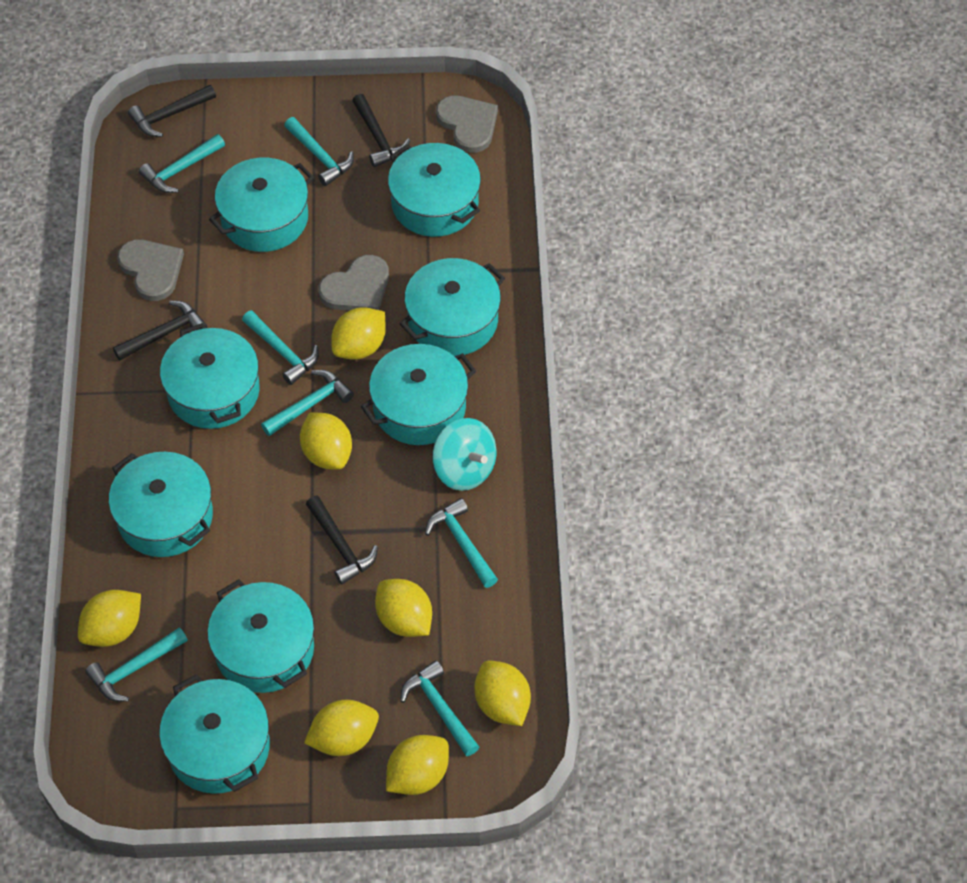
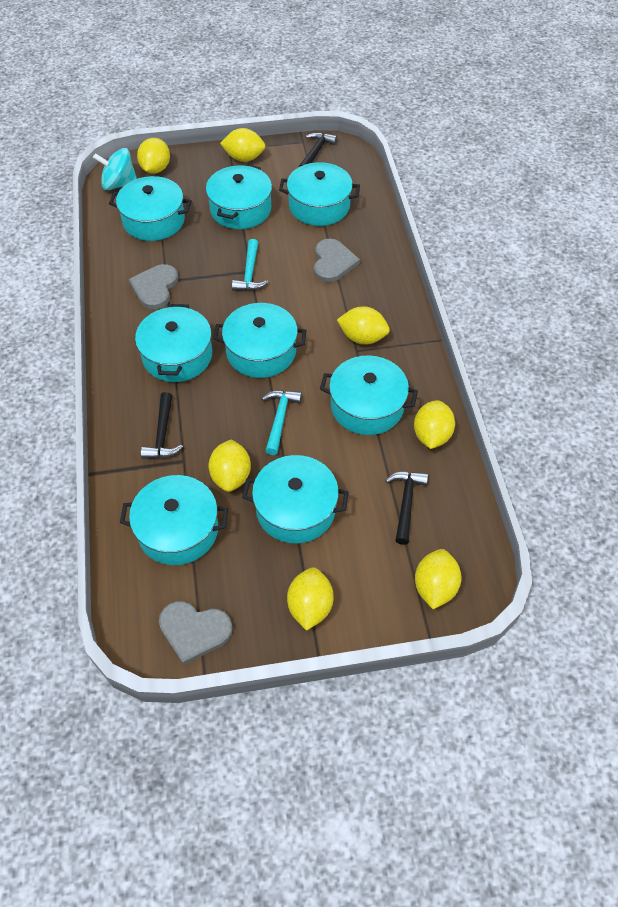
black hammer: [113,301,207,361] [128,85,216,137] [306,495,378,585] [352,94,410,167] = 4 -> [141,392,183,459] [299,132,337,167] [385,472,428,545] = 3
turquoise hammer: [85,627,188,702] [139,134,225,193] [242,310,319,385] [261,370,354,436] [284,117,354,186] [400,660,479,756] [425,498,498,588] = 7 -> [232,239,268,291] [262,390,302,455] = 2

